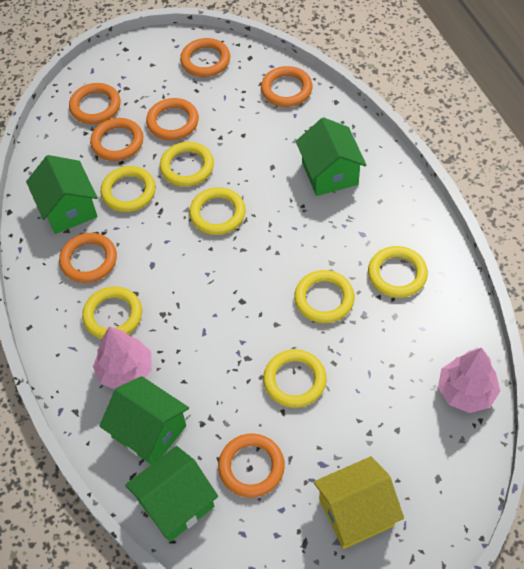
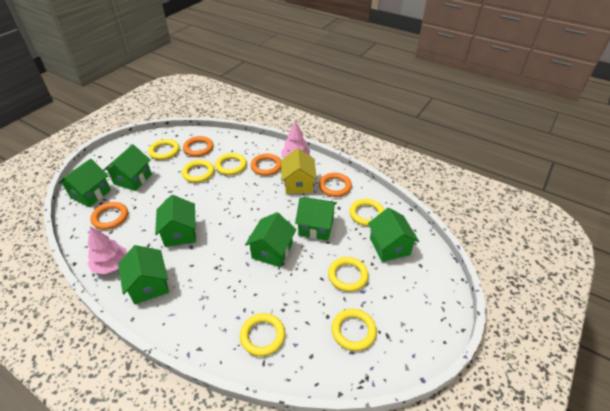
green house: [26,155,98,234] [99,376,189,464] [125,446,218,542] [296,117,366,196] = 4 -> [58,159,111,207] [104,144,152,191] [118,245,169,304] [155,195,196,247] [245,212,296,267] [295,197,337,241] [368,208,419,262] = 7
orange ring: [59,233,117,283] [69,83,121,124] [90,118,143,161] [146,98,199,140] [180,38,230,77] [218,433,285,498] [261,66,313,107] = 7 -> [90,202,128,230] [183,136,214,157] [251,153,281,176] [319,173,352,197] = 4

